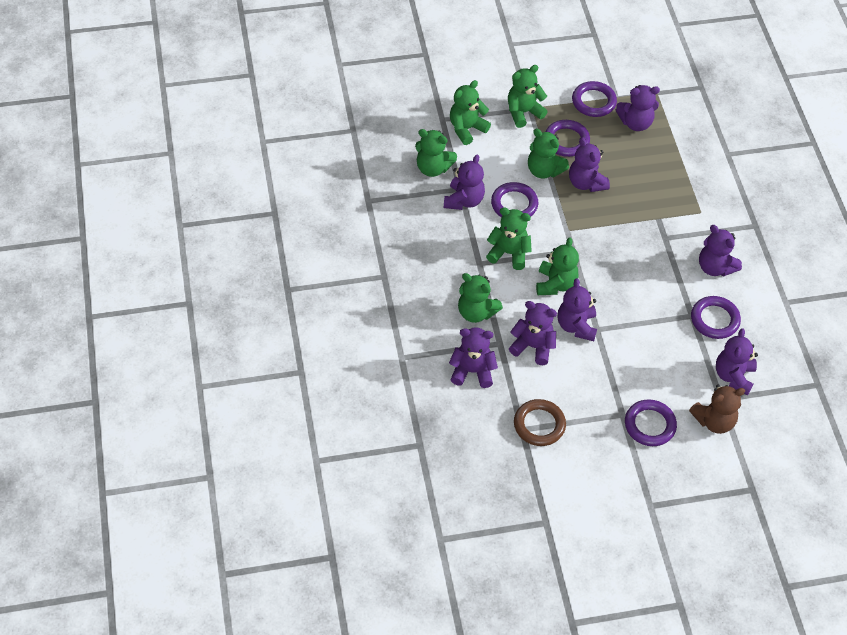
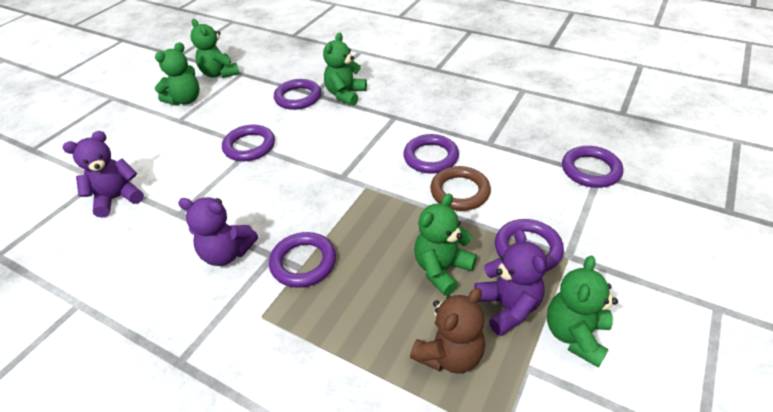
green teddy bear: [415,129,457,177] [450,80,491,145] [458,273,503,323] [486,207,532,270] [508,65,548,128] [528,128,569,178] [536,237,579,295] = 7 -> [155,42,200,106] [190,19,240,78] [323,32,367,106] [414,193,477,296] [547,256,618,368] = 5
purple ring: [491,182,538,217] [545,120,590,157] [572,81,617,117] [625,399,677,446] [691,296,741,339] = 5 -> [222,124,275,161] [269,232,336,288] [274,79,321,110] [403,134,459,174] [495,219,564,271] [562,146,623,188] = 6
purple teddy bear: [444,155,485,210] [449,327,498,388] [509,301,557,365] [557,278,597,341] [569,137,610,192] [616,85,660,131] [699,225,742,276] [716,328,758,395] = 8 -> [63,131,144,218] [178,197,258,266] [474,229,547,336] = 3

